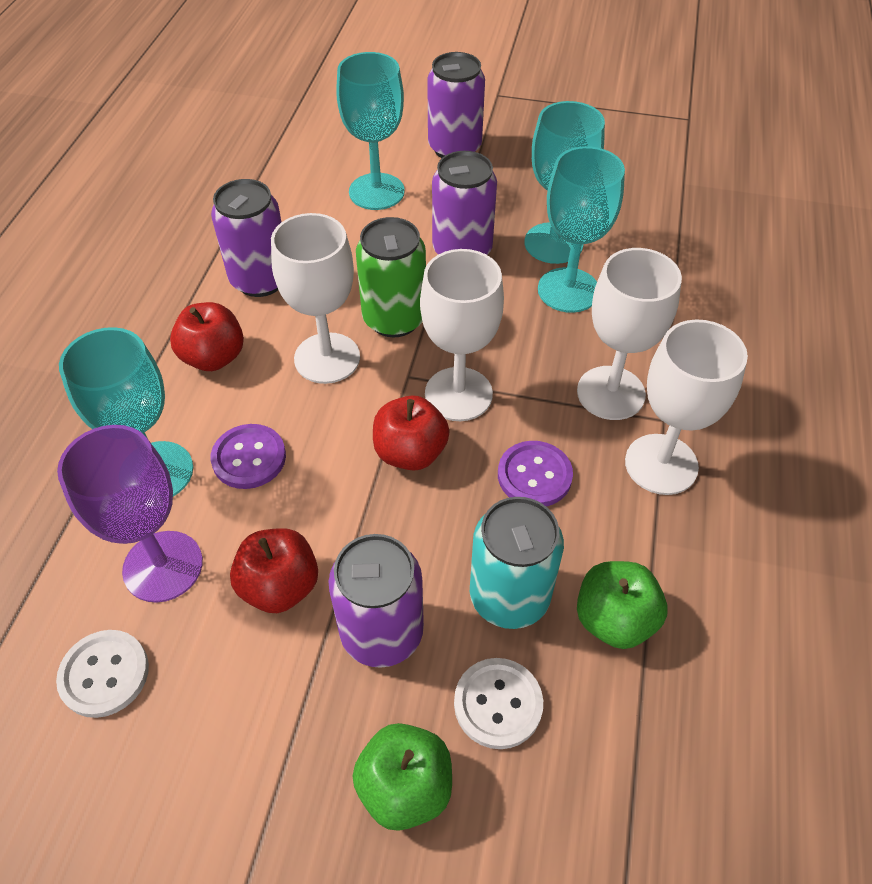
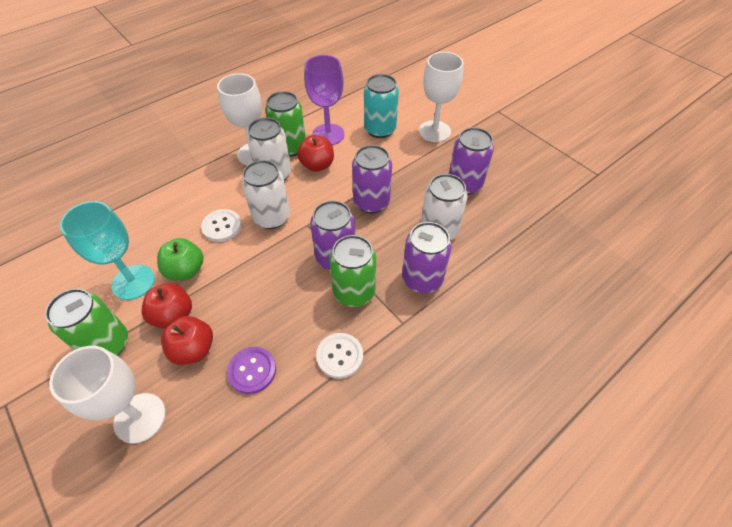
green apple: [352,723,452,831] [577,561,667,649] = 2 -> [157,238,204,280] = 1
green can: [356,217,426,337] = 1 -> [45,288,128,355] [265,91,306,157] [329,235,376,307] = 3
purple button: [211,424,286,489] [498,441,573,506] = 2 -> [227,347,276,394] = 1
turquoise goblet: [59,327,193,497] [336,52,405,210] [524,101,605,264] [538,146,625,313] = 4 -> [60,201,155,300] = 1
white can: none = 0 -> [242,160,290,229] [247,118,291,181] [420,174,468,240] = 3
white goblet: [271,213,360,384] [420,249,504,421] [577,248,682,420] [625,319,748,495] = 4 -> [49,346,166,444] [217,73,262,165] [419,52,463,142] = 3

